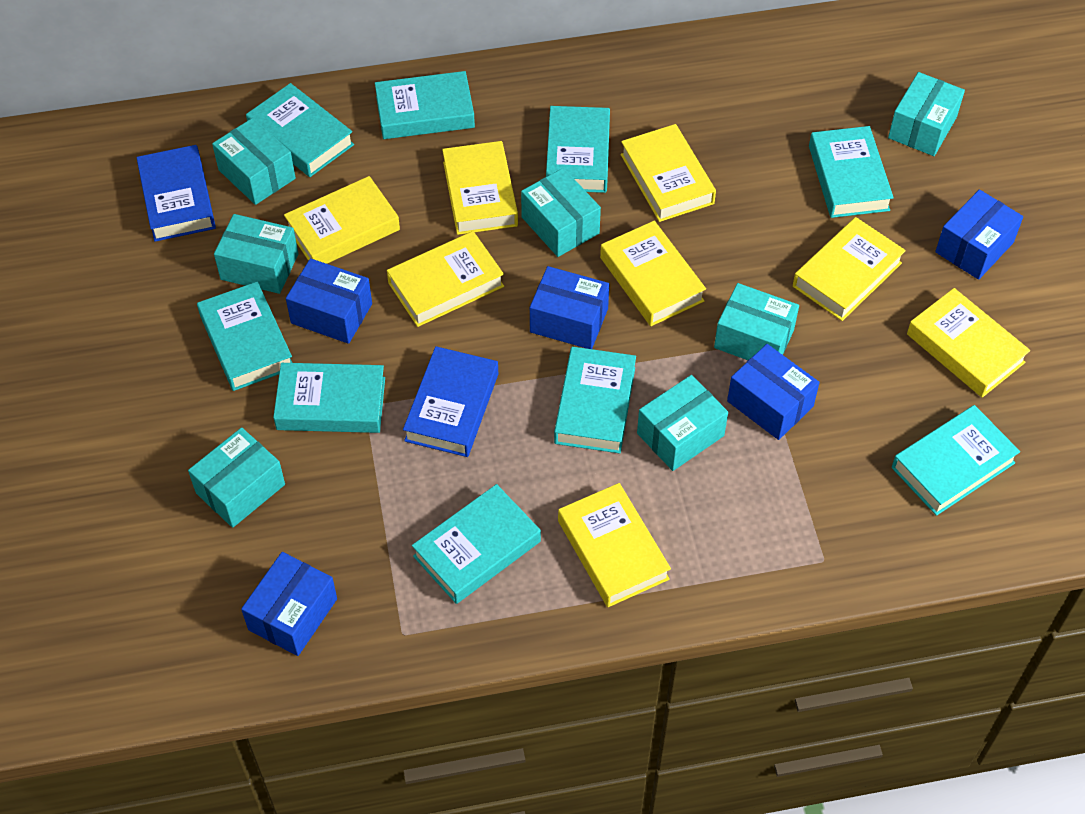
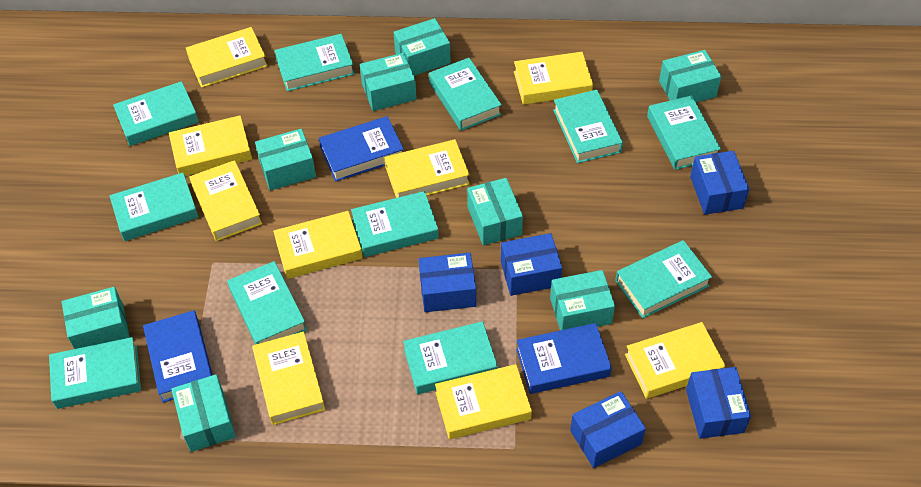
blue book: [136,145,216,242] [403,346,498,457] = 2 -> [143,310,212,402] [319,116,404,182] [516,323,612,394] = 3
turquoise book: [197,282,292,391] [246,83,354,177] [273,363,385,433] [375,71,475,139] [412,484,541,604] [546,106,610,193] [554,347,636,454] [809,126,894,218] [892,405,1020,516] = 9 -> [49,337,141,409] [109,173,199,241] [113,81,199,146] [227,261,307,345] [275,34,354,91] [351,191,439,257] [403,321,497,394] [429,58,502,131] [553,90,623,163] [615,240,712,318] [647,95,721,170] = 11
turquoise box: [188,427,285,528] [212,118,296,205] [214,214,299,294] [521,168,601,257] [637,375,728,471] [714,283,799,360] [888,72,965,156] = 7 -> [62,287,130,349] [171,374,236,452] [255,129,316,191] [360,53,417,111] [394,18,451,76] [467,178,523,245] [550,270,615,330] [659,50,721,102] = 8
yellow book: [284,176,400,264] [387,231,504,327] [442,141,518,235] [558,483,671,607] [600,221,706,326] [620,124,716,222] [793,217,906,321] [907,288,1030,398] = 8 -> [169,116,252,176] [186,27,267,88] [189,160,262,241] [252,332,325,425] [273,211,362,279] [384,139,470,198] [435,364,532,439] [514,52,593,105] [625,322,725,399] = 9

